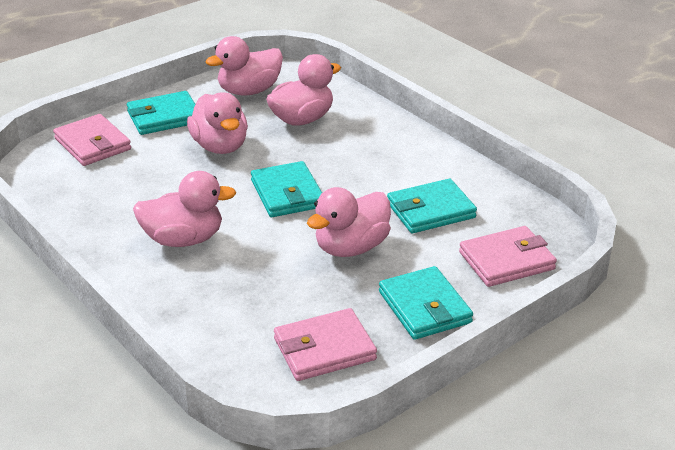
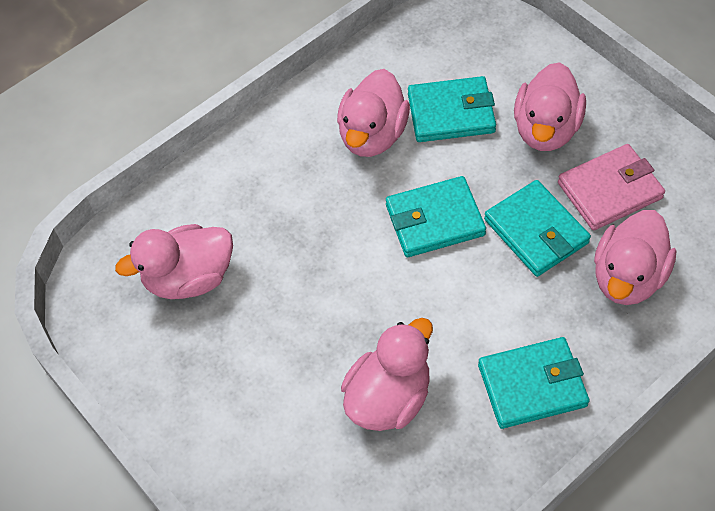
pink wallet: [53,114,131,166] [274,308,377,381] [459,226,557,287] = 3 -> [558,144,665,230] = 1

